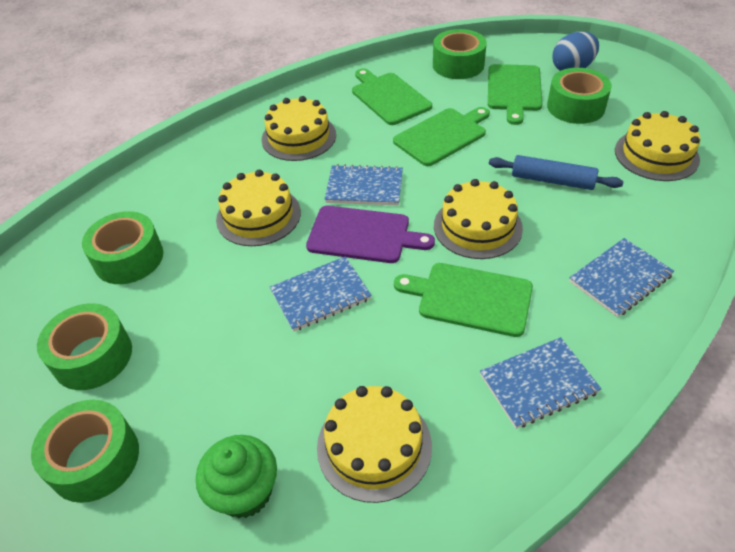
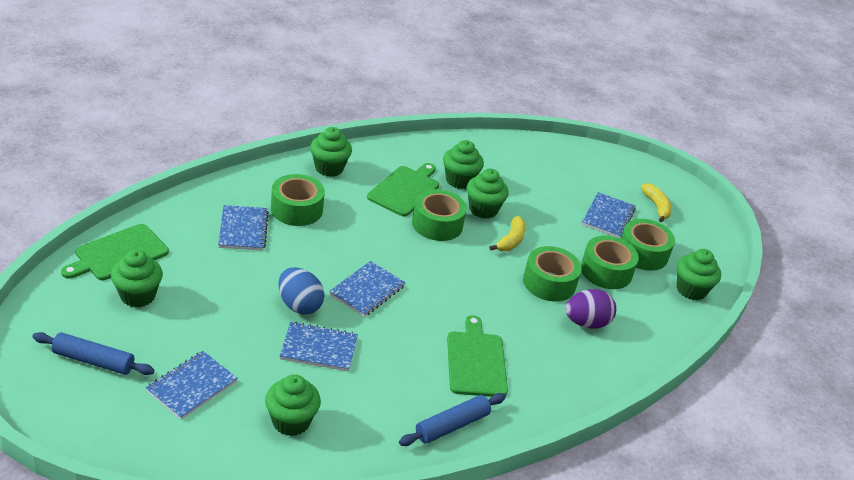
blue notebook: [270,256,372,332] [325,164,403,206] [480,337,601,429] [569,238,674,317] = 4 -> [146,351,238,420] [218,205,269,251] [280,322,358,372] [329,261,406,317] [582,192,636,238] = 5
blue rolling pin: [489,155,623,190] = 1 -> [33,332,154,375] [399,393,506,446] = 2
green cupcake: [196,435,277,518] = 1 -> [111,250,163,308] [265,374,321,436] [310,127,352,177] [443,140,484,189] [467,169,508,219] [677,249,721,300] = 6
green cutting board: [352,69,432,125] [393,107,490,166] [394,263,533,337] [488,64,542,125] = 4 -> [61,224,169,280] [367,163,439,217] [447,315,508,397] = 3
purple cutting board: [306,206,435,263] = 1 -> none = 0
purple egg: none = 0 -> [565,289,616,329] = 1
yellow banana: none = 0 -> [489,216,526,251] [641,183,672,222] = 2
yellow cake: [216,170,301,246] [262,96,336,161] [317,386,432,503] [434,179,523,259] [615,111,700,181] = 5 -> none = 0

